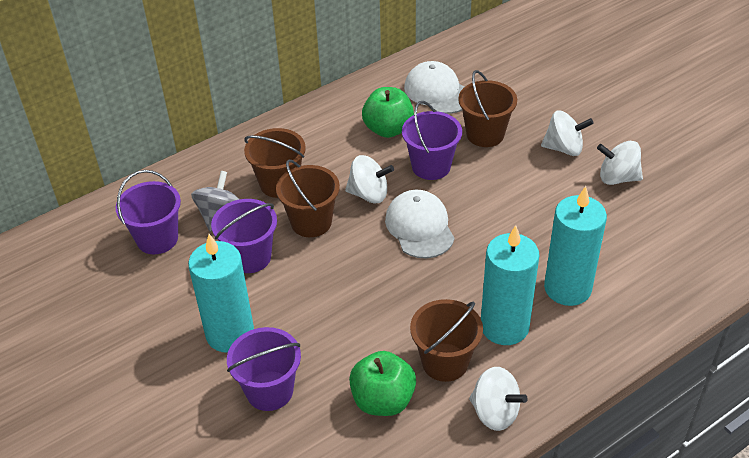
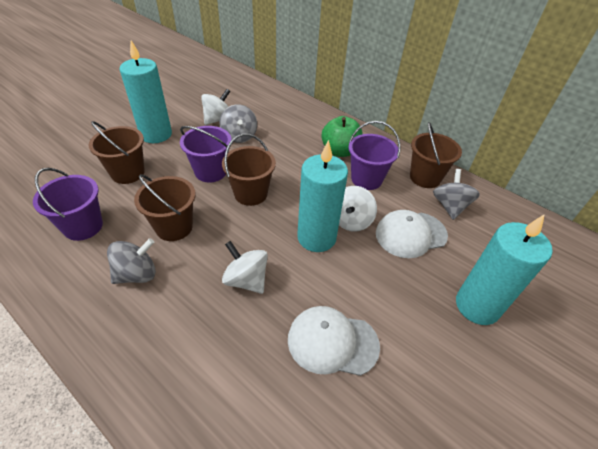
green apple: [349,351,416,416] [362,87,414,138] = 2 -> [322,116,362,157] = 1
grey spinning top: [191,171,239,232] = 1 -> [107,238,156,284] [220,104,257,143] [433,169,480,220] = 3
purple bucket: [116,170,181,254] [211,199,277,273] [227,327,301,411] [402,101,462,180] = 4 -> [33,168,103,241] [180,126,232,183] [348,121,400,190] = 3
white spinning top: [345,155,394,203] [469,367,528,431] [541,111,594,156] [597,141,643,185] = 4 -> [201,89,230,125] [222,241,268,294] [339,186,377,232] = 3

